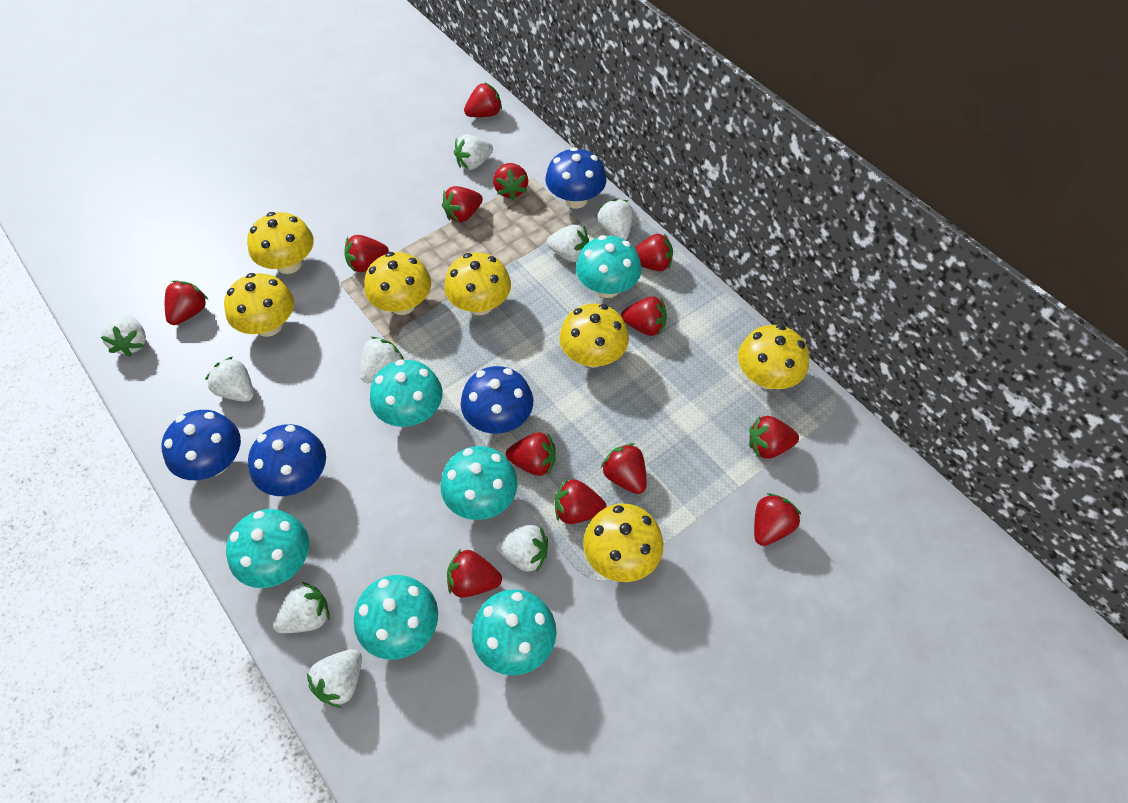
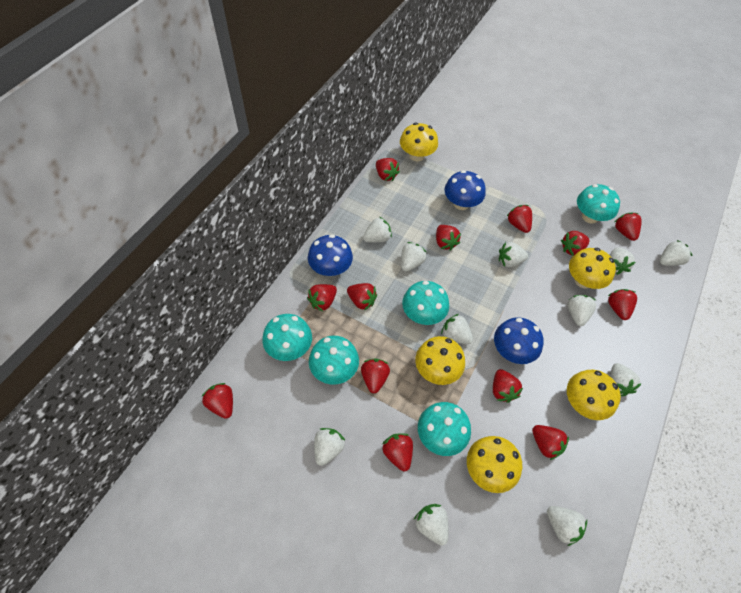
blue mushroom: [161,410,241,480] [248,424,326,496] [461,366,533,434] [545,147,606,209] = 4 -> [308,234,353,276] [445,170,485,210] [494,317,544,364] = 3
turquoise mushroom: [226,509,309,588] [354,575,438,660] [370,360,443,427] [440,446,518,520] [472,589,557,675] [576,235,641,298] = 6 -> [262,314,312,361] [309,336,359,385] [402,281,449,325] [418,402,471,456] [577,184,620,223] = 5
white strawberry: [101,314,146,356] [205,357,254,402] [273,582,330,633] [307,649,362,708] [360,337,404,383] [454,134,493,170] [495,525,548,573] [547,225,589,262] [597,199,633,240] = 9 -> [314,428,346,466] [363,216,392,243] [401,242,426,272] [414,504,448,546] [441,314,473,344] [499,242,528,267] [547,506,587,546] [567,295,596,326] [610,247,635,275] [610,363,642,396] [660,240,693,266] = 11
yellow mushroom: [224,273,294,337] [247,212,314,274] [364,252,431,315] [444,253,511,315] [559,304,629,368] [583,503,663,582] [738,324,809,389] = 7 -> [400,123,438,161] [415,336,465,385] [467,436,522,493] [567,370,621,420] [569,248,616,289] = 5

